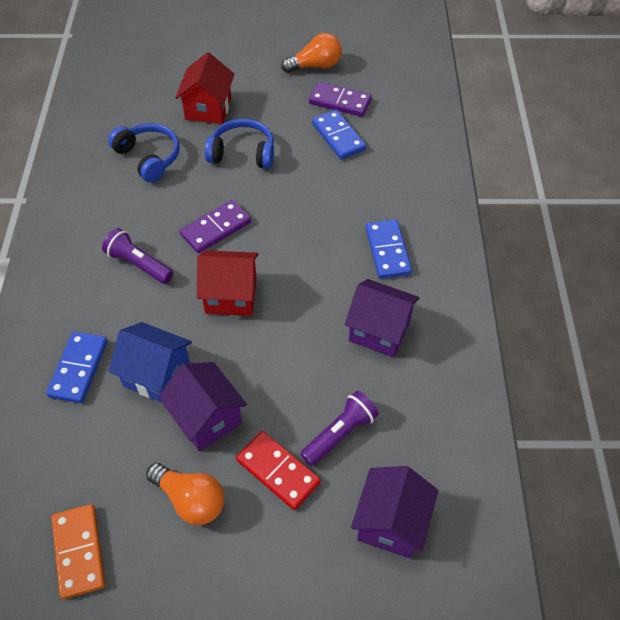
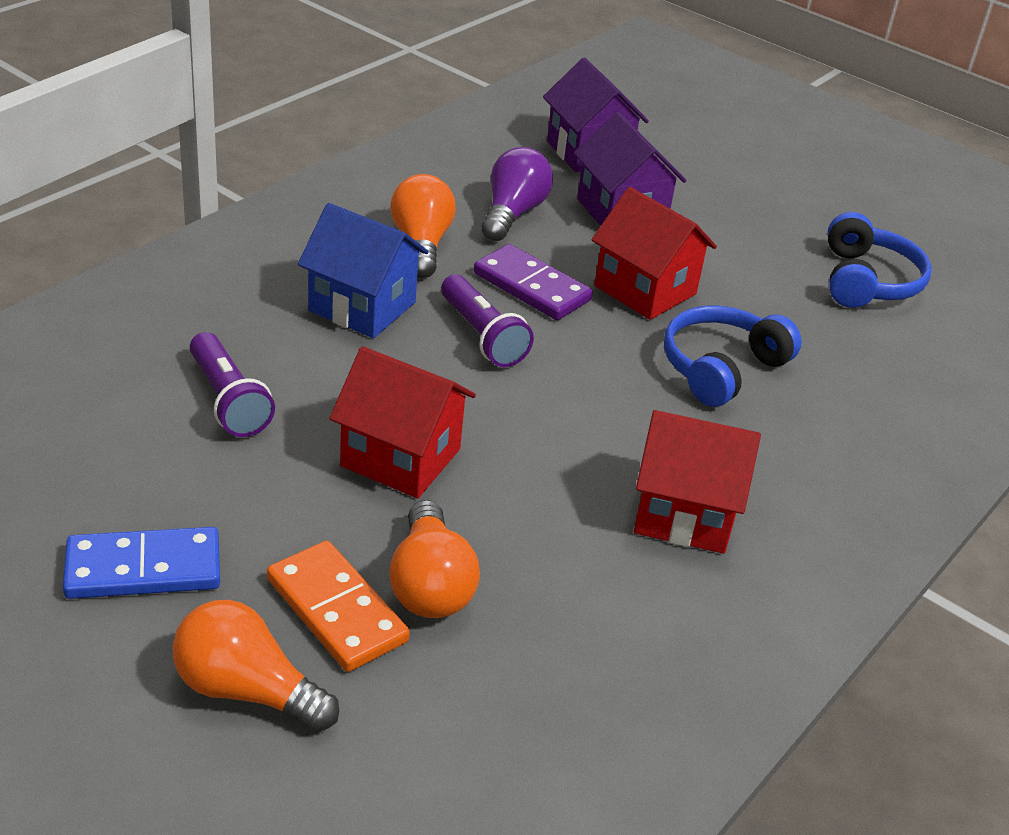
blue domino: [46,332,107,403] [312,110,366,159] [366,219,412,278] = 3 -> [63,527,220,599] = 1
orange light bulb: [146,463,224,525] [281,33,342,73] = 2 -> [173,600,339,732] [389,500,480,618] [390,174,456,278] = 3
purple domino: [180,200,251,253] [309,82,372,117] = 2 -> [474,244,593,320] = 1
purple house: [158,362,247,451] [345,279,420,358] [351,466,438,559] = 3 -> [543,58,649,172] [574,112,687,226] = 2
purple light bulb: none = 0 -> [481,147,553,241] = 1
red domino: [236,431,321,510] = 1 -> none = 0
red house: [175,52,234,124] [197,250,259,316] = 2 -> [329,346,476,498] [591,187,717,320] [634,410,761,554] = 3

